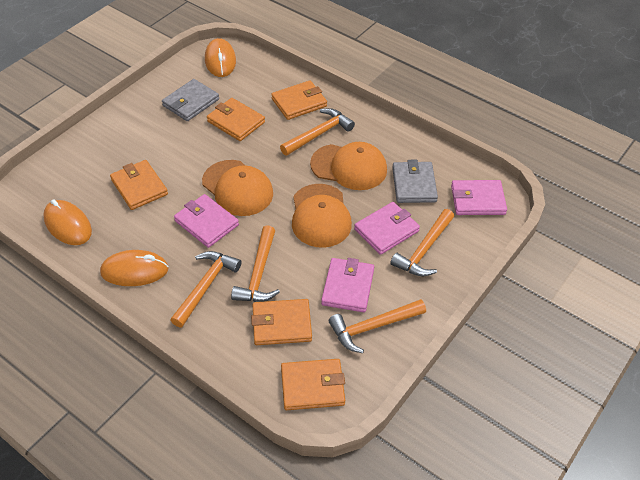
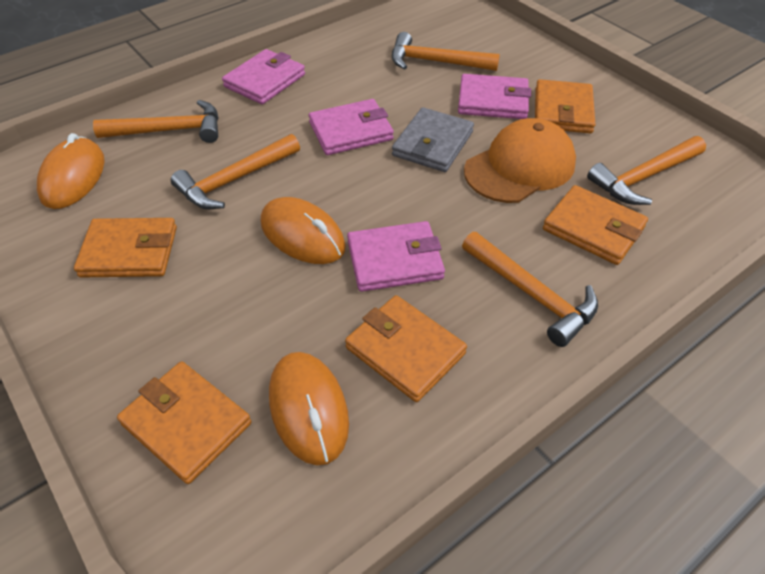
grey wallet: [162,79,219,121] [392,160,438,203] = 2 -> [392,107,474,172] = 1
orange cap: [202,160,273,216] [292,184,352,248] [310,142,387,190] = 3 -> [464,118,576,203] = 1

